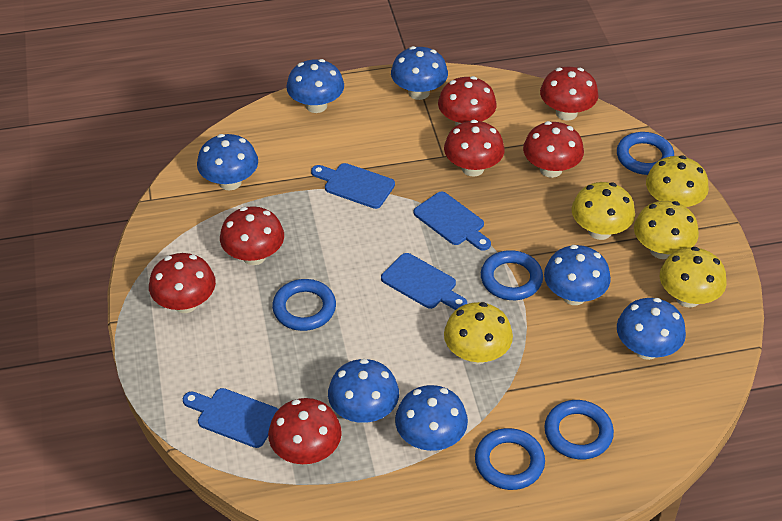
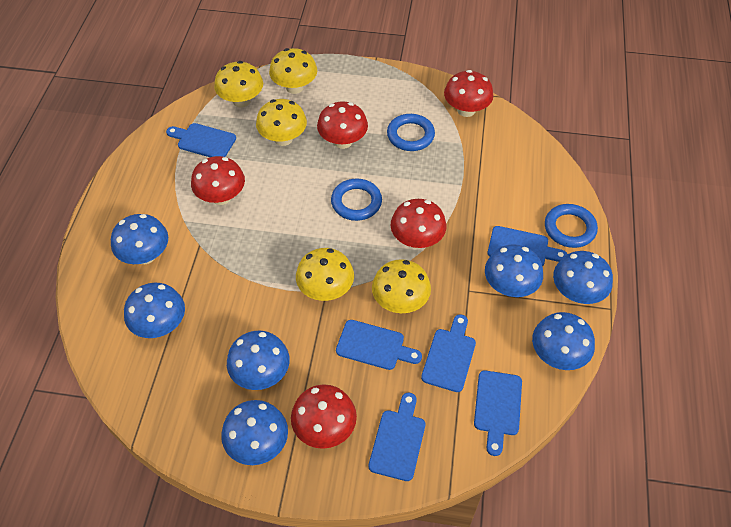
blue cutting board: [183,388,278,448] [311,163,395,209] [381,253,467,310] [414,192,491,251] = 4 -> [166,123,236,157] [336,320,422,370] [369,393,425,481] [421,314,476,392] [474,370,522,456] [488,226,567,267] = 6
blue ring: [272,279,336,331] [475,428,545,490] [481,250,543,300] [544,400,614,460] [617,132,674,175] = 5 -> [331,179,382,221] [387,114,435,151] [545,204,598,248] = 3
red mushroom: [149,253,216,313] [220,206,284,265] [268,398,342,464] [438,76,497,126] [444,120,505,177] [523,121,584,178] [540,67,598,121] = 7 -> [191,156,245,205] [291,384,357,449] [317,101,368,149] [390,199,447,249] [444,70,494,117] = 5

